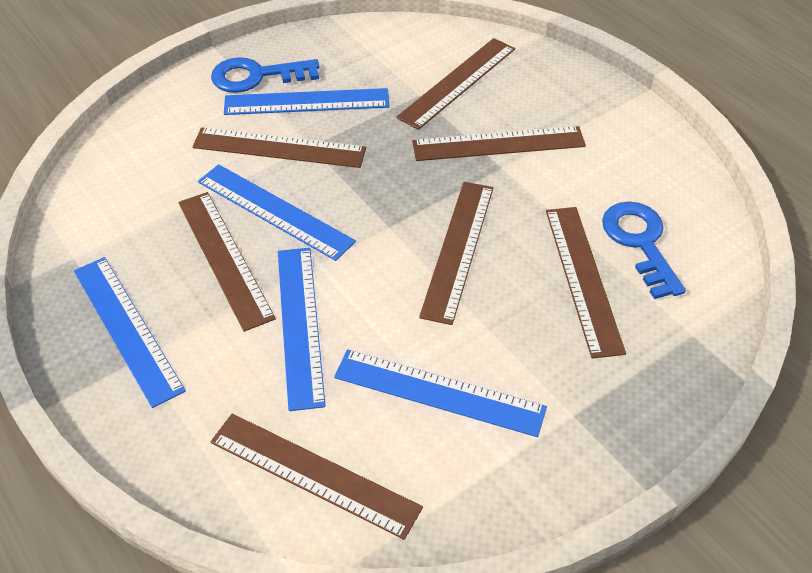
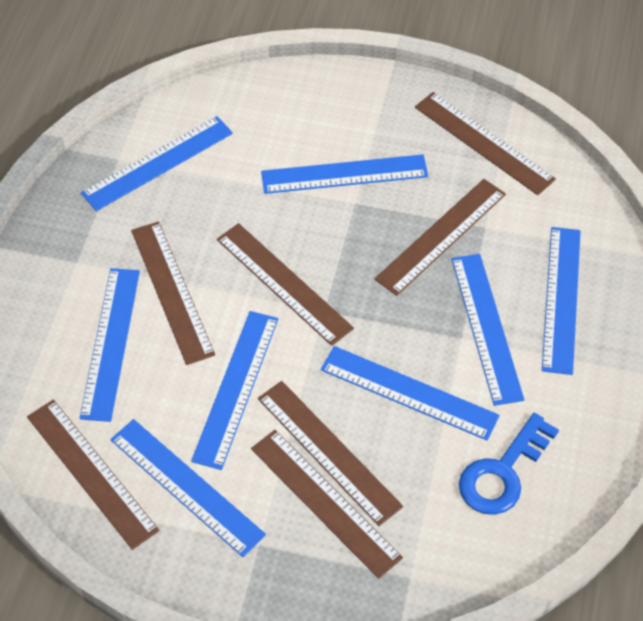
blue key: [211,57,319,93] [602,201,686,299] = 2 -> [459,413,559,515] = 1
blue ruler: [74,257,186,408] [198,164,356,261] [224,88,390,115] [278,248,326,411] [334,349,547,437] = 5 -> [80,268,140,422] [81,116,233,211] [110,419,266,557] [191,311,278,470] [261,154,428,194] [321,346,500,440] [451,254,524,406] [542,227,581,375] = 8

